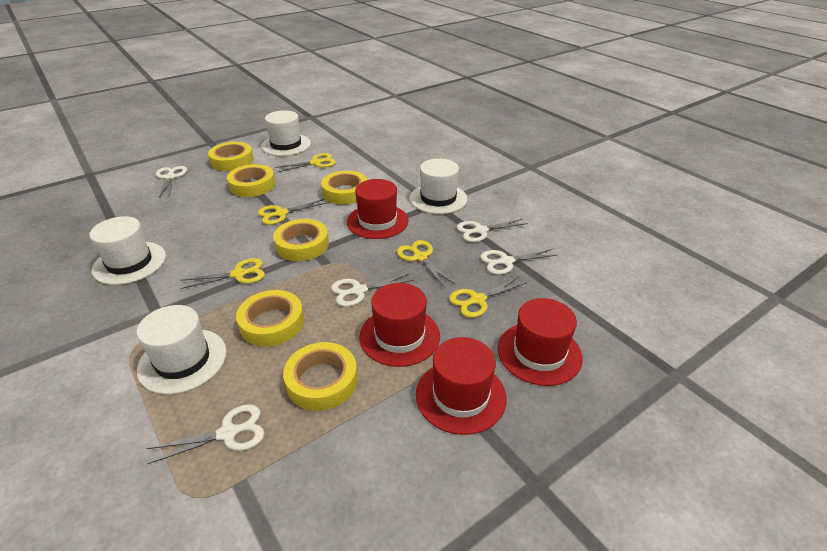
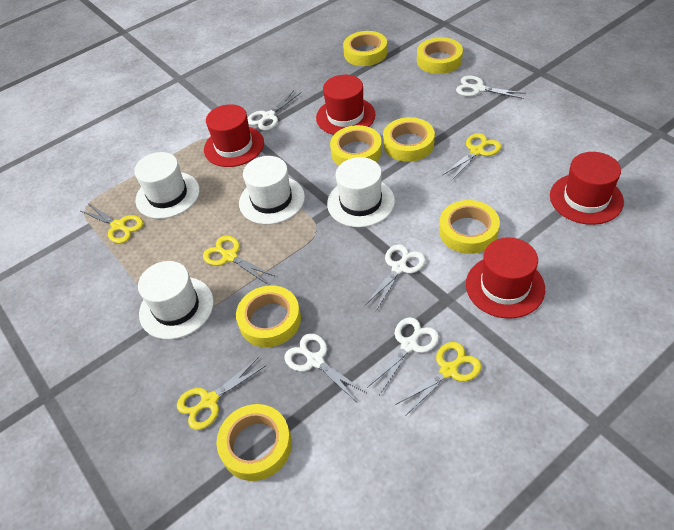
yellow tape: [208,142,254,171] [227,164,275,197] [236,290,304,347] [273,219,329,261] [283,342,358,411] [321,171,367,204] = 6 -> [216,404,292,481] [236,286,301,347] [330,125,382,166] [343,31,387,66] [383,117,435,162] [417,37,463,74] [439,200,500,254] = 7

